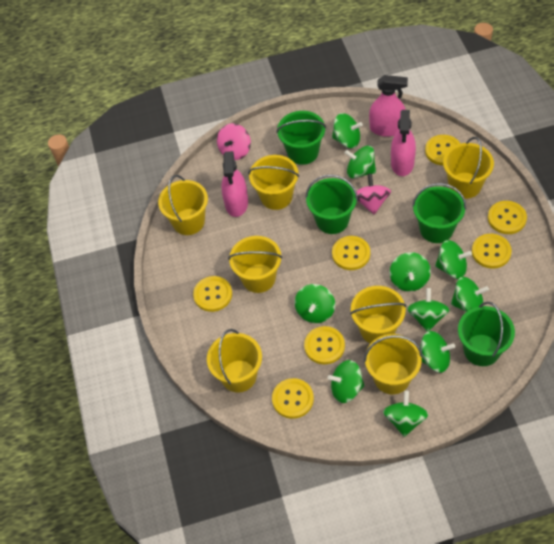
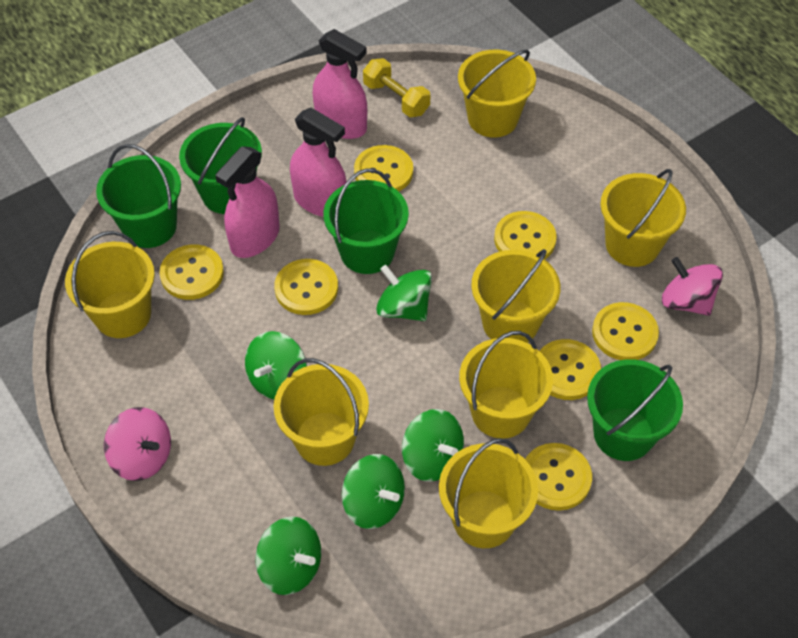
green spinning top: [295,284,335,323] [328,360,365,403] [332,113,363,148] [345,146,376,179] [383,391,428,437] [389,252,431,292] [407,288,450,332] [420,331,455,373] [435,240,472,279] [451,277,489,312] = 10 -> [245,331,307,399] [256,516,321,595] [342,454,405,529] [376,265,432,321] [402,409,464,482] = 5
yellow dumbbell: none = 0 -> [363,58,430,117] = 1

